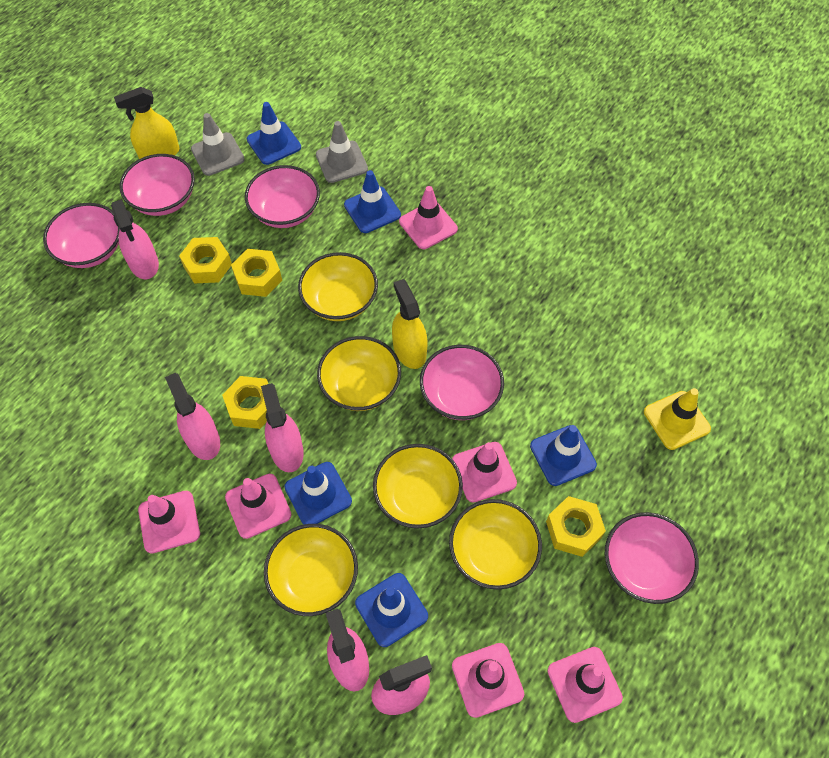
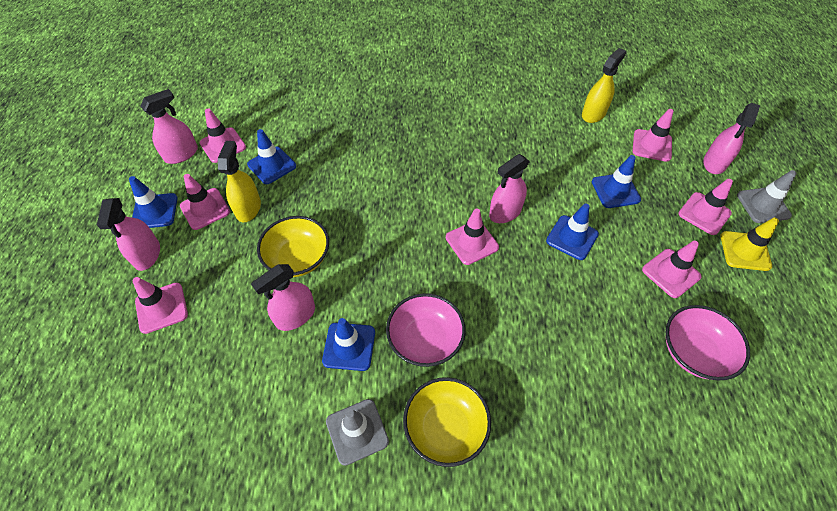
pink bowl: [43,203,120,268] [120,154,195,216] [245,165,320,228] [420,345,504,420] [605,512,699,604] = 5 -> [386,293,466,367] [665,305,750,380] = 2
pink traffic cone: [138,491,200,554] [225,474,291,539] [399,186,458,249] [452,442,517,503] [452,643,524,718] [548,647,623,723] = 6 -> [132,277,188,334] [180,174,230,230] [199,109,246,163] [446,209,499,265] [633,109,673,162] [642,241,701,298] [678,179,733,235] = 7
yellow bowl: [264,524,358,616] [298,252,378,321] [317,336,401,411] [373,444,463,528] [449,499,542,590] = 5 -> [257,216,329,277] [403,377,491,467] = 2
yellow nut: [179,237,232,283] [222,376,268,429] [231,249,282,297] [546,496,606,557] = 4 -> none = 0

